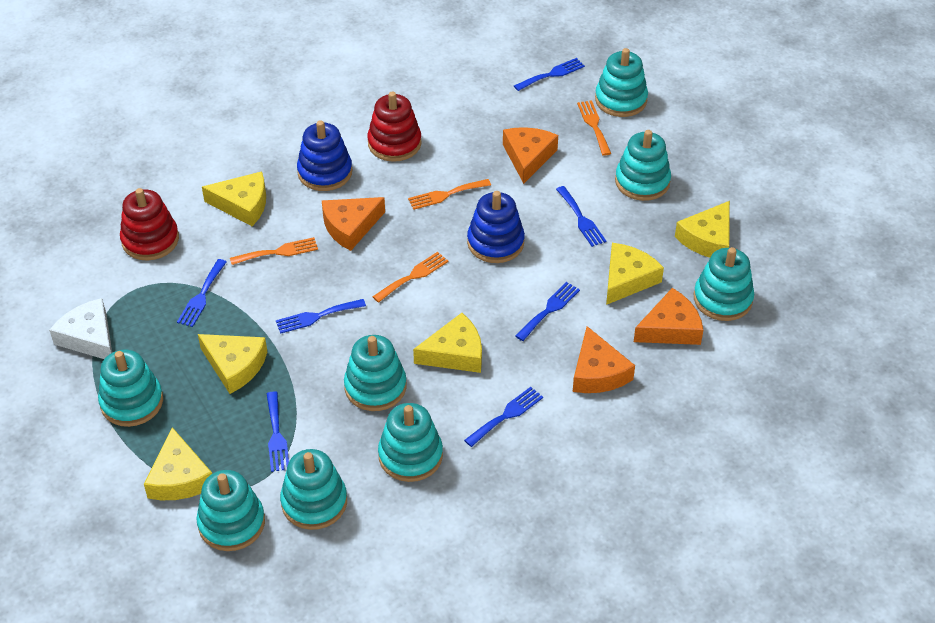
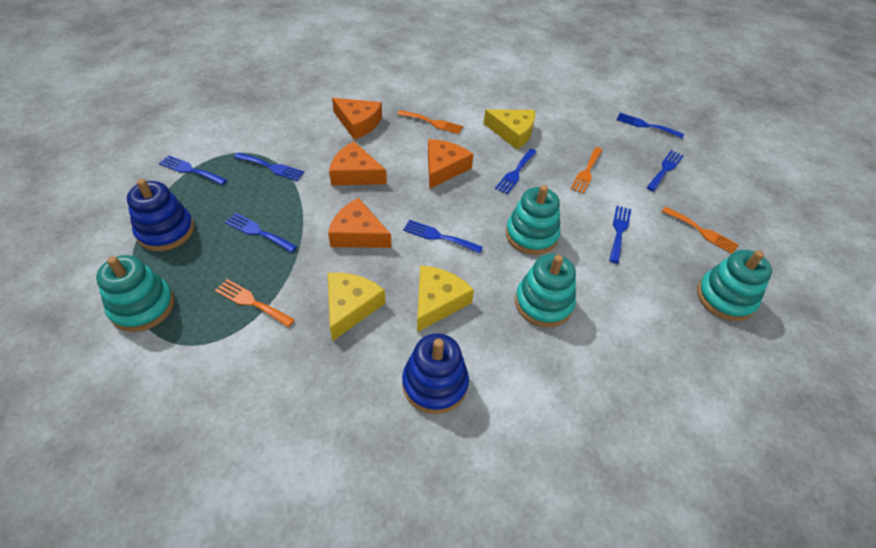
blue fork: [177,259,227,327] [267,391,289,472] [276,299,366,334] [464,387,543,447] [514,58,585,91] [515,282,580,341] [556,186,606,247] = 7 -> [159,155,227,185] [225,213,297,253] [234,153,305,181] [403,220,483,254] [495,149,537,194] [609,206,631,263] [616,113,684,138] [646,150,684,192] = 8
red stacking toy: [120,188,179,261] [367,91,422,162] = 2 -> none = 0
turquoise stacking toy: [98,350,163,427] [196,470,265,551] [280,449,347,530] [344,335,406,411] [378,403,443,482] [595,48,648,117] [615,130,671,201] [694,247,754,321] = 8 -> [96,255,174,332] [506,185,561,255] [515,254,576,327] [697,250,772,321] = 4
white cheese: [49,298,112,359] = 1 -> none = 0
yellow cheese: [144,427,212,500] [198,334,267,394] [202,171,266,226] [413,313,482,373] [606,243,664,305] [675,201,730,258] = 6 -> [328,273,386,341] [417,265,474,332] [484,109,535,149] = 3

